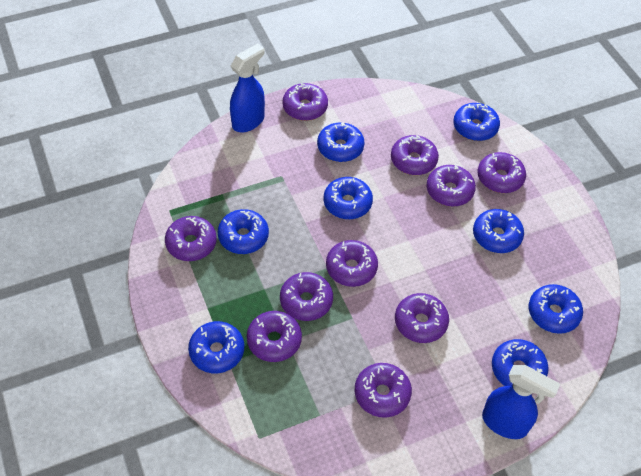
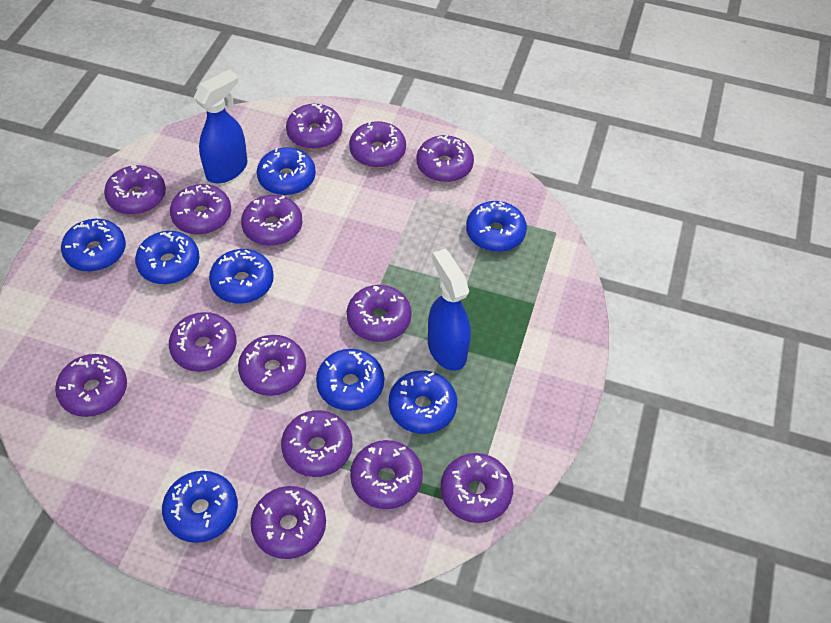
purple donut: [165,216,217,261] [247,311,302,362] [280,272,333,321] [283,83,328,121] [326,240,378,287] [355,363,412,418] [391,135,439,175] [395,293,449,343] [426,165,476,207] [477,152,526,193] = 10 -> [55,354,127,417] [104,165,166,215] [169,312,237,372] [170,184,231,235] [238,335,306,396] [241,195,302,246] [250,486,326,559] [281,410,352,477] [286,104,342,149] [347,285,412,342] [349,121,406,168] [350,440,423,509] [417,135,474,182] [440,453,513,523] = 14

